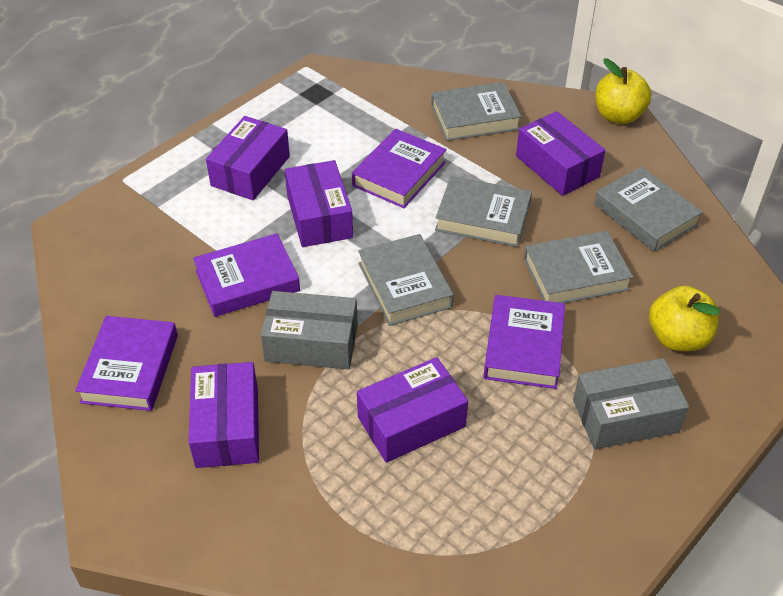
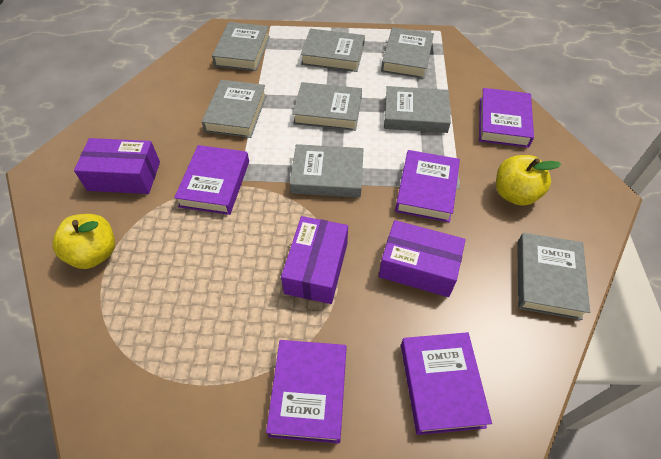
grey book: [358,234,454,326] [431,82,521,141] [435,176,532,247] [524,231,633,303] [594,166,703,252] = 5 -> [202,80,267,138] [212,22,270,71] [290,144,364,198] [293,82,362,131] [301,29,365,72] [381,27,434,79] [384,86,451,133] [517,233,590,320] = 8
grey box: [261,291,358,369] [573,358,689,449] = 2 -> none = 0
purple book: [75,316,178,411] [193,233,300,317] [352,129,447,208] [484,295,565,389] = 4 -> [174,145,249,215] [266,340,347,444] [395,150,460,222] [401,332,492,435] [479,88,534,148] = 5
purple box: [189,362,259,468] [206,116,290,200] [285,160,353,247] [357,357,468,463] [516,111,605,196] = 5 -> [74,138,160,194] [281,216,348,304] [379,220,465,297] = 3

